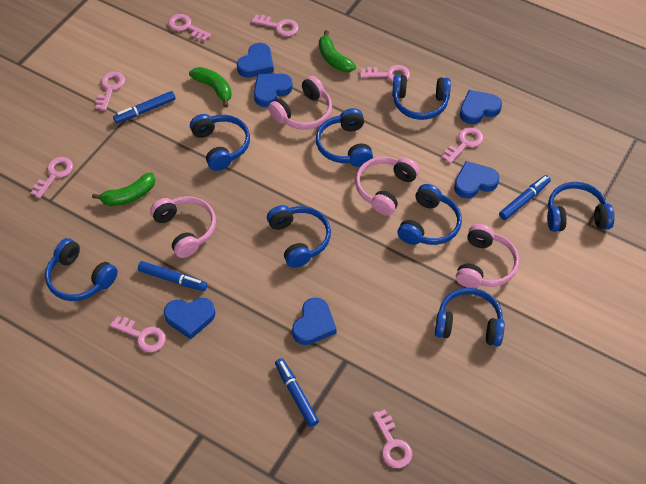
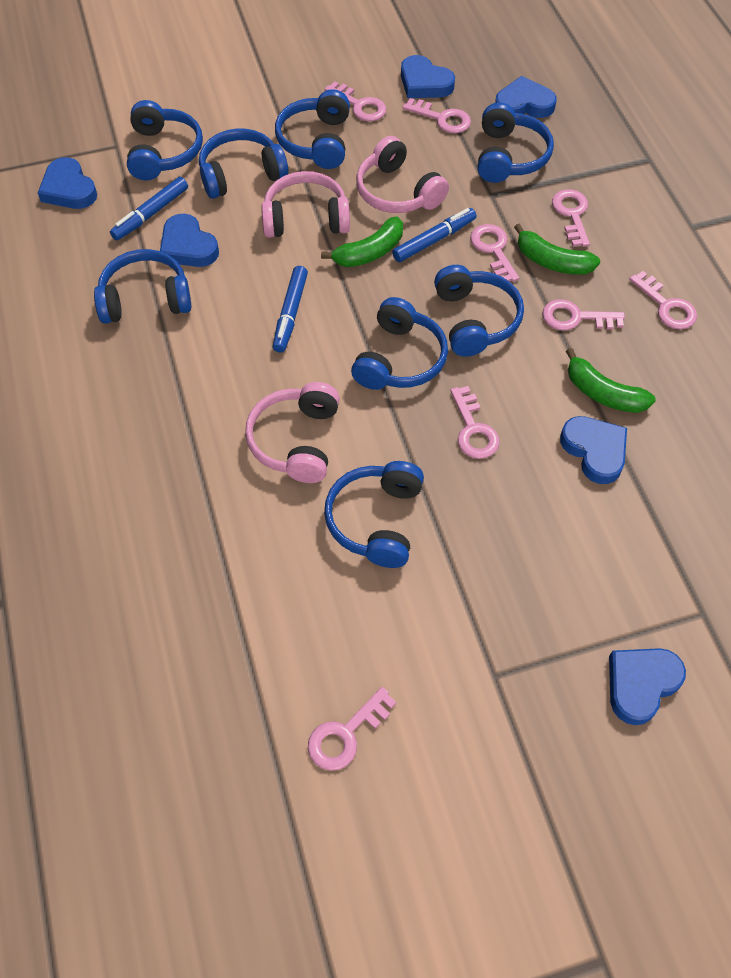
blue marker: [113,91,176,123] [138,261,207,291] [275,358,319,427] [499,175,551,220] = 4 -> [110,177,188,240] [273,266,308,353] [392,208,477,262] = 3
pink headphones: [150,196,216,258] [268,76,332,130] [355,156,419,216] [456,224,519,288] = 4 -> [245,382,340,483] [261,171,350,238] [356,136,449,213] = 3

